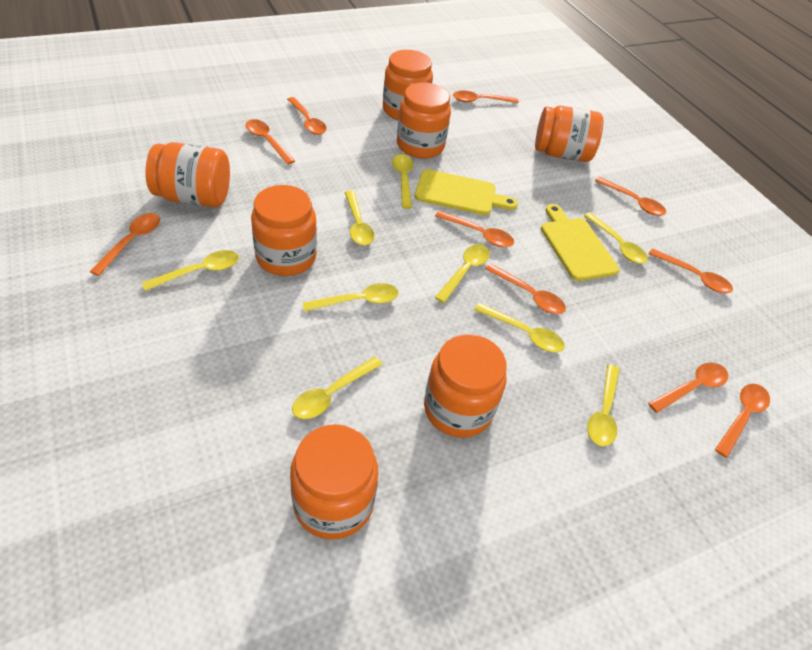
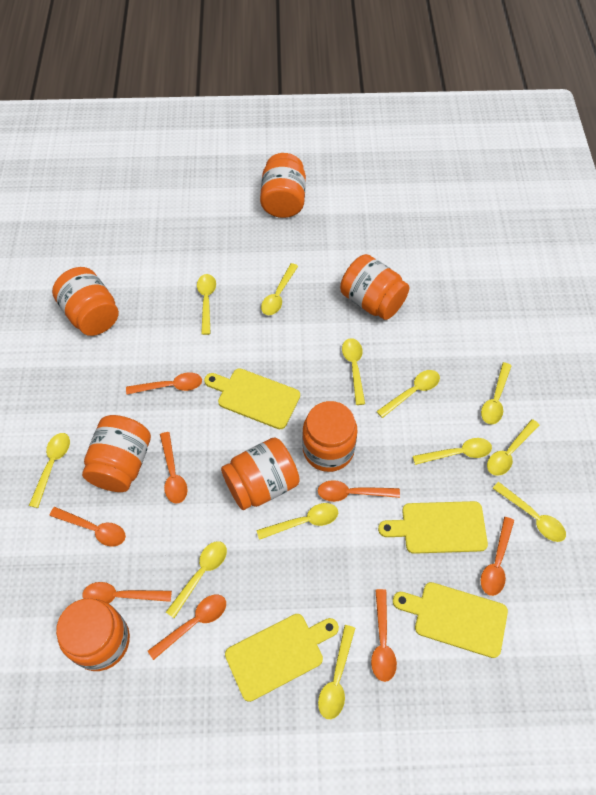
orange spoon: [89,213,160,276] [245,119,295,164] [287,97,327,135] [435,211,514,247] [453,91,519,103] [485,264,566,314] [595,177,666,216] [648,248,733,293] [648,363,728,413] [715,384,770,458] = 10 -> [49,507,126,546] [82,582,172,603] [126,372,202,395] [148,594,226,660] [160,432,188,503] [318,480,400,502] [371,589,397,682] [481,517,514,596] = 8
yellow cutting board: [415,169,518,215] [541,204,619,281] = 2 -> [204,368,300,429] [225,614,339,702] [378,501,488,554] [393,582,508,658] = 4
yellow spoon: [142,250,239,291] [292,357,383,419] [302,283,398,312] [345,191,375,245] [392,154,413,209] [435,244,490,303] [474,303,565,352] [584,212,648,264] [587,364,620,447] = 9 -> [29,433,70,508] [166,541,227,618] [197,274,216,335] [256,503,338,540] [261,263,298,315] [318,625,355,719] [342,338,365,405] [376,370,440,418] [413,438,492,465] [481,362,512,425] [487,419,539,476] [493,482,566,542] = 12

